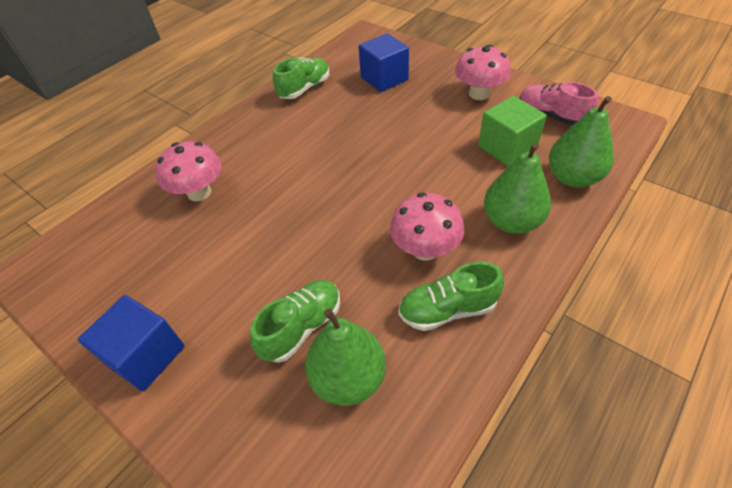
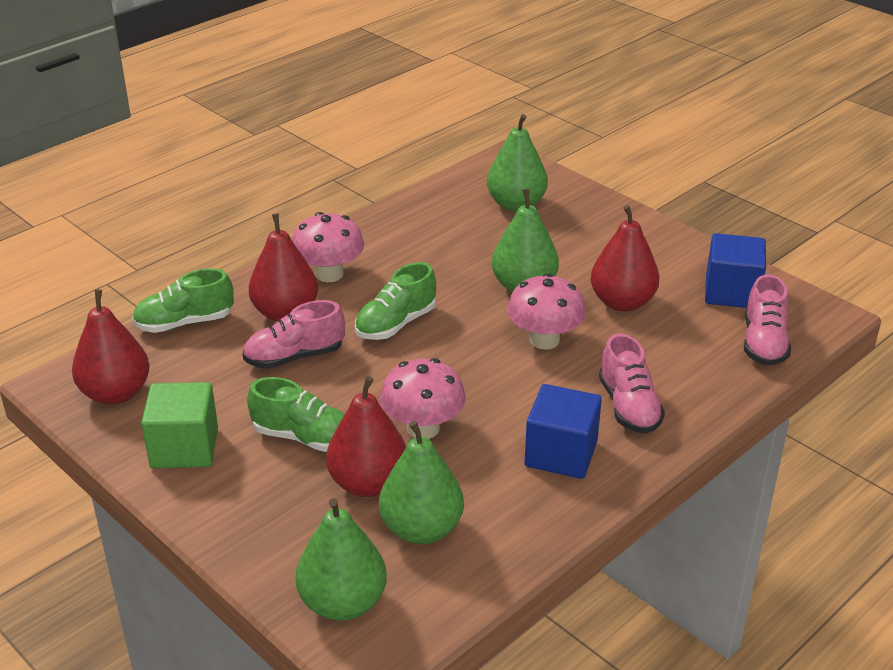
green pear: [305,309,386,406] [484,142,551,234] [549,96,614,188] = 3 -> [296,498,387,621] [379,421,464,544] [487,114,548,212] [492,189,559,292] = 4
pink shoe: [519,82,599,126] = 1 -> [243,300,345,369] [599,334,665,434] [744,274,791,366] = 3
red pear: none = 0 -> [72,289,149,405] [249,213,318,322] [326,376,406,497] [591,205,660,312] = 4

